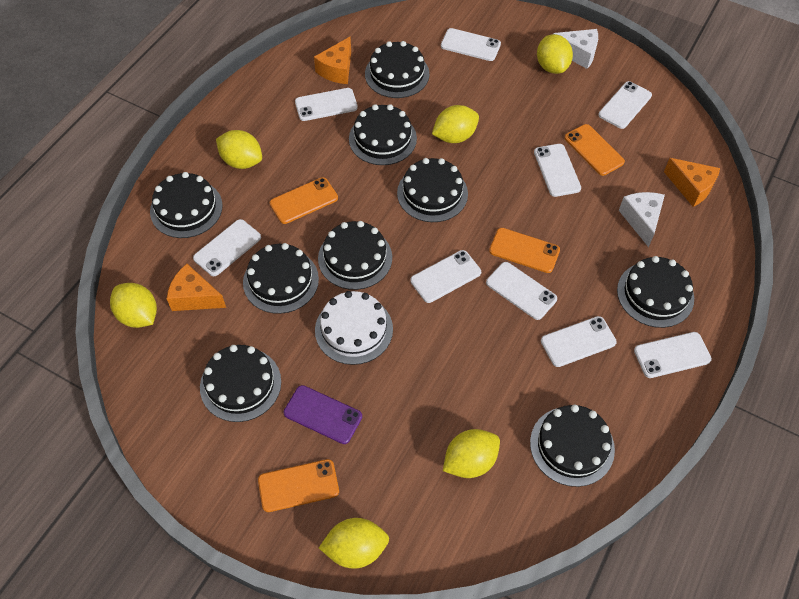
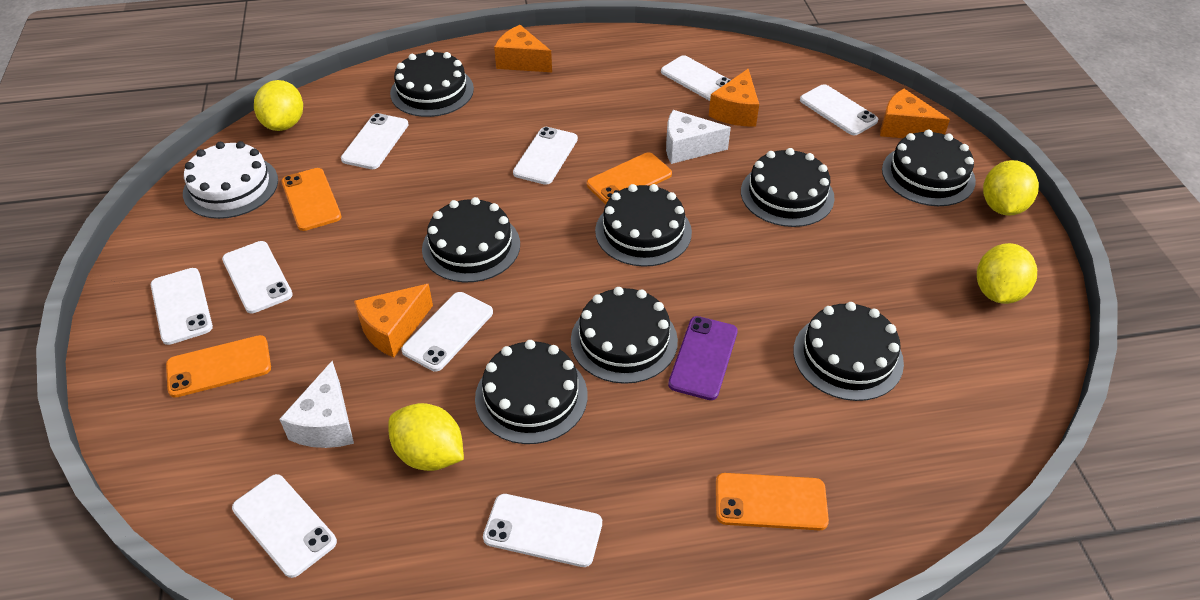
black cake: [150,172,223,238] [200,345,281,422] [243,243,319,314] [318,221,392,290] [349,104,417,165] [365,41,429,98] [397,158,468,222] [530,405,615,487] [617,256,694,328] = 9 -> [390,50,474,117] [422,197,520,282] [475,340,588,444] [571,287,678,384] [595,184,692,267] [741,148,835,227] [793,302,904,401] [882,129,976,206] = 8
orange cheese: [167,264,226,311] [314,37,351,84] [664,158,720,207] = 3 -> [354,284,433,358] [494,25,552,72] [709,69,759,126] [880,89,950,138] = 4
yellow lemon: [110,283,157,328] [216,130,262,169] [319,518,389,569] [432,105,479,143] [443,429,500,478] [537,34,573,74] = 6 -> [254,80,303,131] [388,403,464,471] [977,243,1037,304] [983,160,1039,216] = 4

